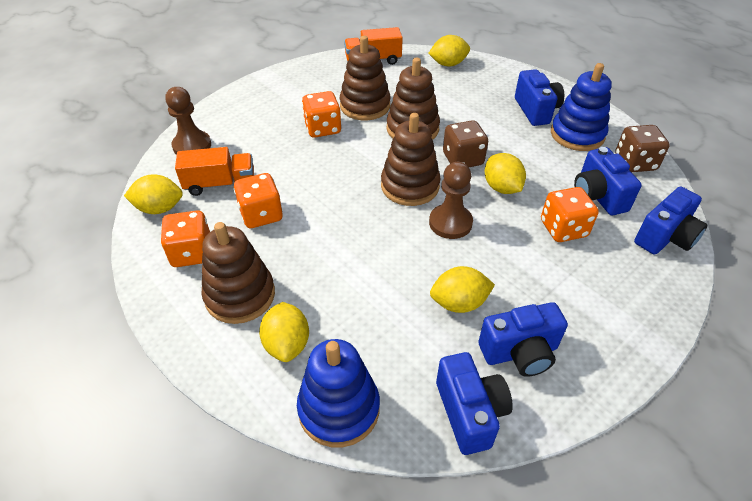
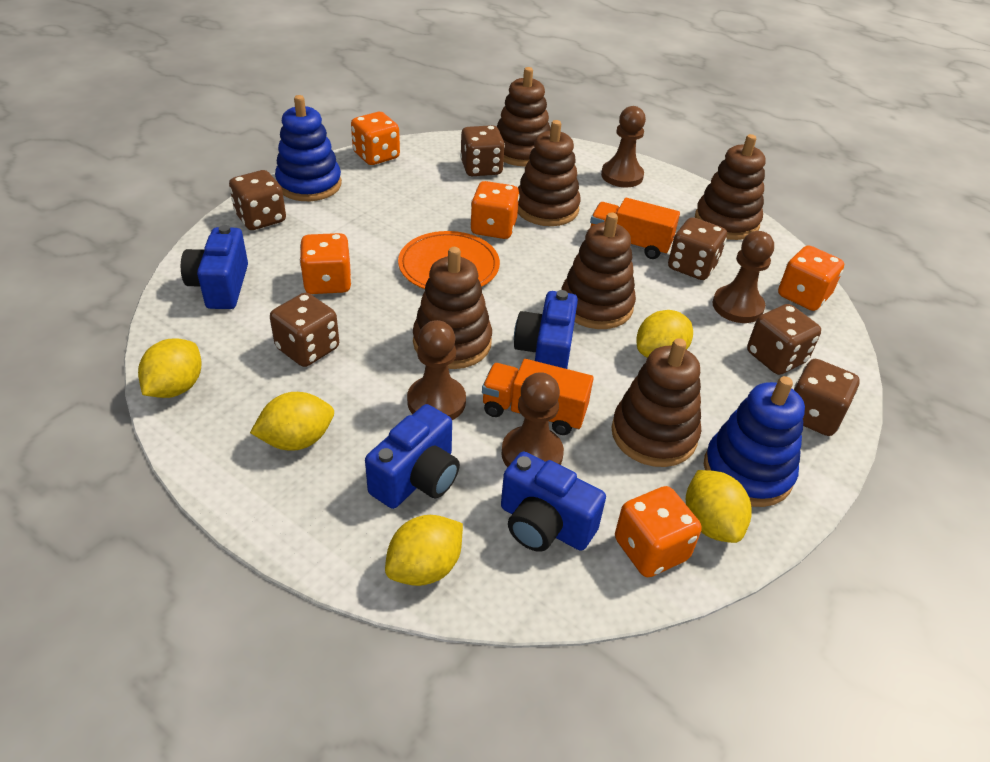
blue camera: [436,352,513,455] [478,302,568,377] [515,69,564,126] [574,147,642,215] [634,186,707,254] = 5 -> [181,225,248,309] [365,404,460,509] [501,452,606,552] [514,290,578,369] = 4
brown dice: [443,120,488,167] [615,125,670,172] = 2 -> [229,170,286,230] [270,292,339,367] [460,125,505,176] [668,217,727,280] [747,304,821,375] [794,359,860,436] = 6
brown pawn: [165,87,211,155] [429,162,473,239] = 2 -> [407,320,466,420] [501,372,564,467] [601,106,646,187] [713,231,774,323] = 4
brown stacking toy: [201,222,275,324] [340,36,391,120] [381,113,441,206] [387,57,440,140] = 4 -> [413,247,492,369] [497,67,551,167] [518,120,581,226] [561,212,636,329] [611,338,701,467] [695,134,765,240] = 6
orange dice: [161,210,210,267] [234,173,283,228] [302,91,341,138] [541,187,599,242] = 4 -> [300,233,352,294] [351,112,400,165] [470,181,520,239] [615,486,702,577] [778,245,844,311] = 5
orange plate: none = 0 -> [398,231,500,289] = 1

